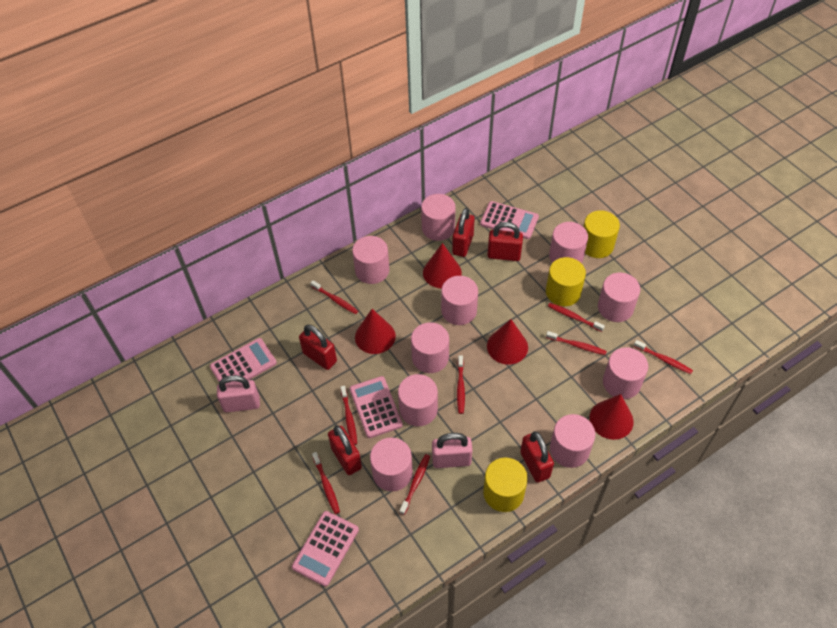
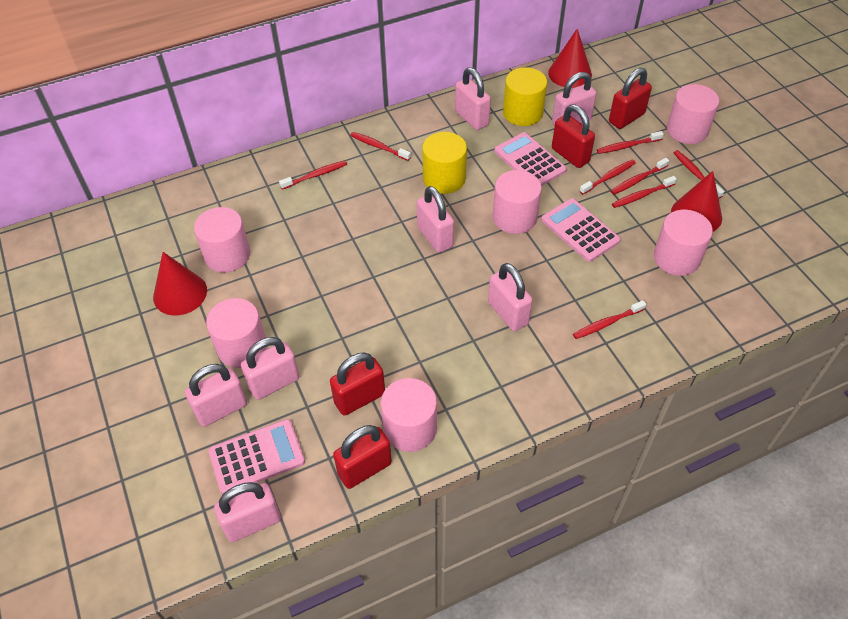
pink calculator: [210,338,277,383] [292,511,359,587] [350,376,403,438] [480,201,539,239] = 4 -> [208,419,305,494] [494,132,567,186] [541,198,621,262] = 3
pink cylinder: [352,236,389,284] [370,437,413,491] [398,374,438,426] [411,322,449,373] [421,194,456,241] [441,276,478,325] [549,222,588,263] [550,414,595,468] [598,273,640,322] [603,347,648,399] = 10 -> [194,207,250,273] [206,298,267,368] [381,378,437,452] [493,170,542,234] [654,210,713,276] [667,84,719,144] = 6
pink padlock: [217,375,260,412] [432,433,472,468] = 2 -> [185,364,247,427] [214,482,281,542] [241,337,299,400] [417,186,454,253] [455,67,491,130] [488,263,532,331] [552,72,596,126] = 7
red cone: [355,309,396,354] [423,243,462,288] [487,319,528,365] [589,394,634,440] = 4 -> [153,252,207,315] [548,29,592,88] [671,171,722,232] = 3
red padlock: [299,324,337,370] [328,425,362,475] [452,208,475,257] [487,222,523,261] [520,431,554,483] = 5 -> [330,353,385,416] [333,425,392,489] [552,105,595,168] [609,68,652,129] = 4
yellow cylinder: [483,458,528,512] [546,257,586,306] [583,210,620,258] = 3 -> [422,132,467,194] [503,67,547,126] = 2

